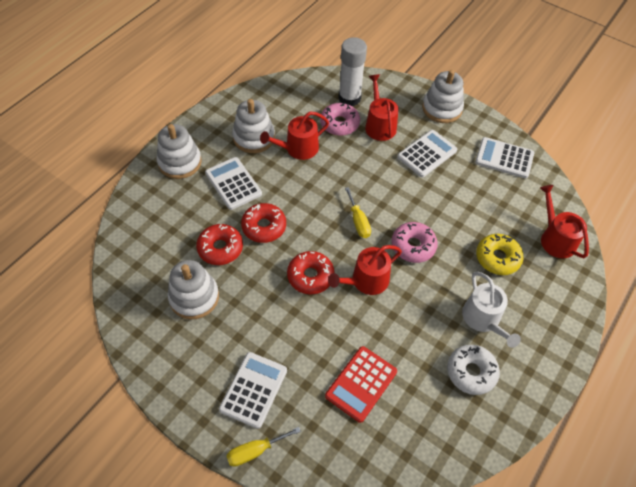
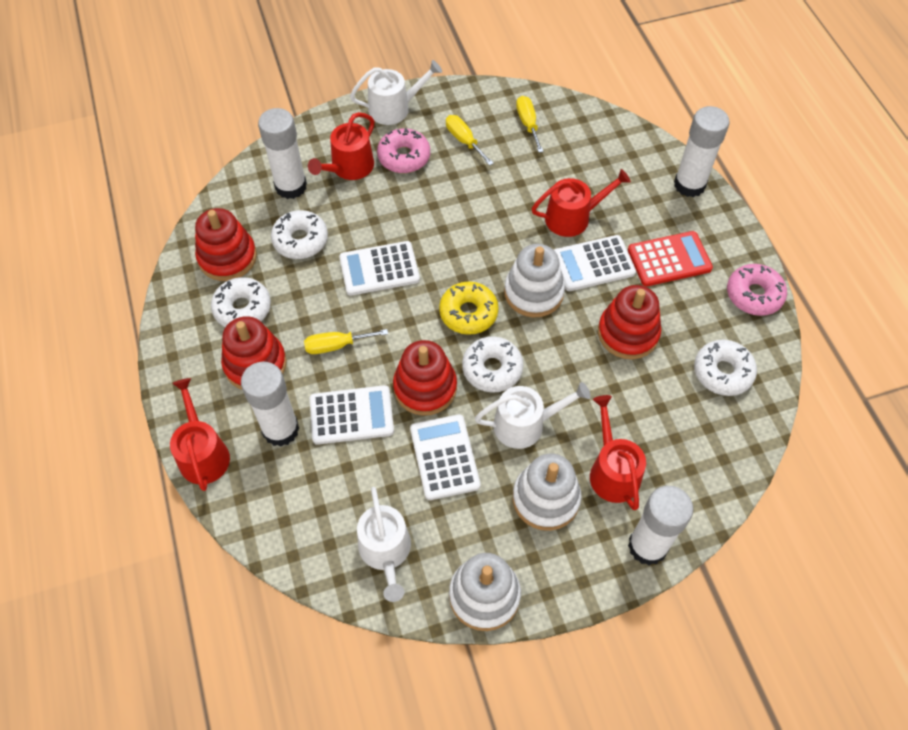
red donut: [196,224,243,265] [241,203,286,243] [287,251,334,294] = 3 -> none = 0
red stacking toy: none = 0 -> [195,208,257,281] [221,316,287,390] [393,340,457,416] [598,285,661,359] = 4
white donut: [447,345,500,395] = 1 -> [211,277,271,327] [271,210,328,259] [462,336,523,393] [694,340,757,396] = 4
white glue stick: [338,37,367,106] = 1 -> [241,362,299,447] [258,108,307,199] [628,486,693,566] [674,106,730,197] = 4
white stacking toy: [156,124,202,179] [168,260,219,319] [232,99,275,153] [422,70,464,123] = 4 -> [449,553,521,631] [504,244,565,317] [513,454,582,531] = 3
white watering can: [462,272,521,348] = 1 -> [350,60,442,125] [357,487,411,602] [475,382,591,449] = 3
yellow screwdriver: [226,427,301,467] [345,187,371,238] = 2 -> [304,329,388,354] [446,115,494,166] [516,96,544,153] = 3

